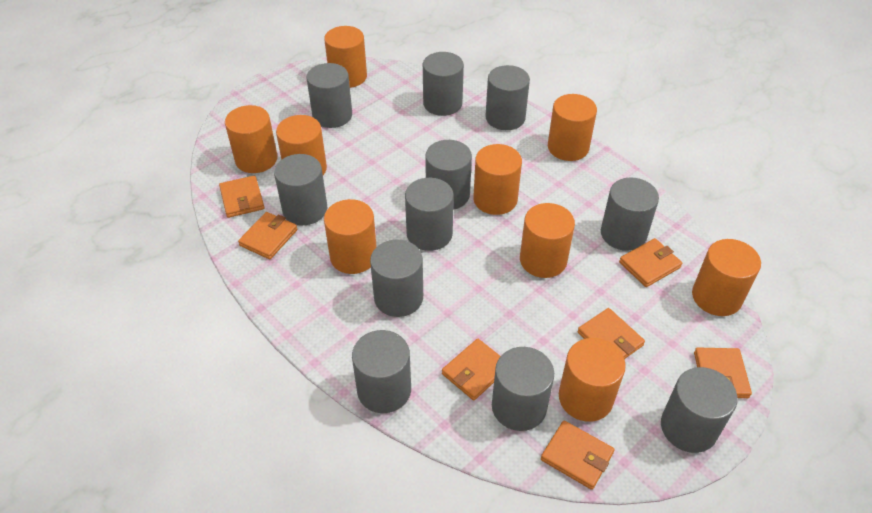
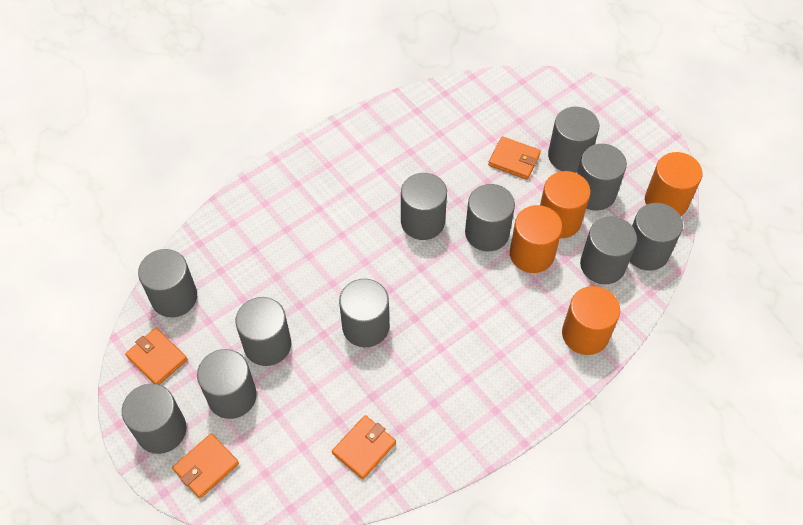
orange cylinder: [225,105,277,173] [276,115,327,175] [324,26,367,88] [324,199,377,274] [473,144,522,215] [520,203,575,278] [548,94,597,161] [559,338,626,422] [692,239,761,316] = 9 -> [510,205,562,273] [540,171,591,238] [562,286,620,355] [645,152,702,216] = 4
orange wallet: [219,175,264,218] [238,212,297,259] [442,339,501,400] [541,421,615,490] [577,308,645,359] [619,238,682,287] [694,348,752,398] = 7 -> [125,328,187,385] [172,433,239,498] [332,415,396,479] [488,136,541,180] = 4

